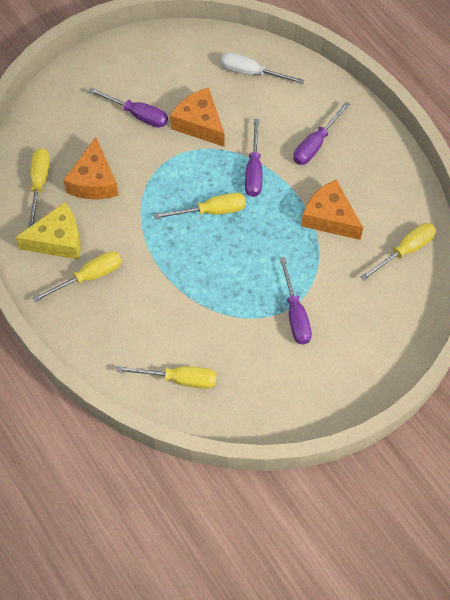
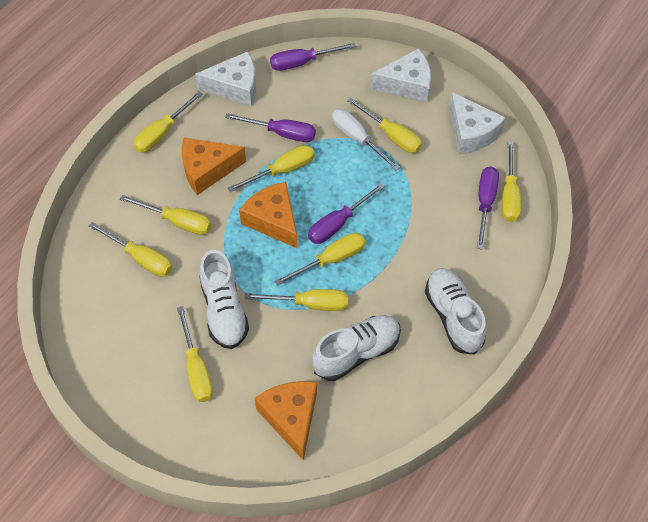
white cheese: none = 0 -> [195,52,256,106] [370,48,431,103] [449,92,506,154] = 3
white shoe: none = 0 -> [199,250,249,349] [312,315,401,381] [425,268,487,355] = 3
yellow cheese: [15,202,81,260] = 1 -> none = 0
yellow screwdriver: [28,148,50,228] [33,251,122,302] [117,366,217,389] [154,193,246,219] [360,223,436,280] = 5 -> [89,222,172,277] [120,195,211,235] [133,91,203,152] [177,306,213,402] [228,145,315,192] [245,289,348,311] [275,233,366,285] [347,98,422,153] [502,141,521,222] = 9

